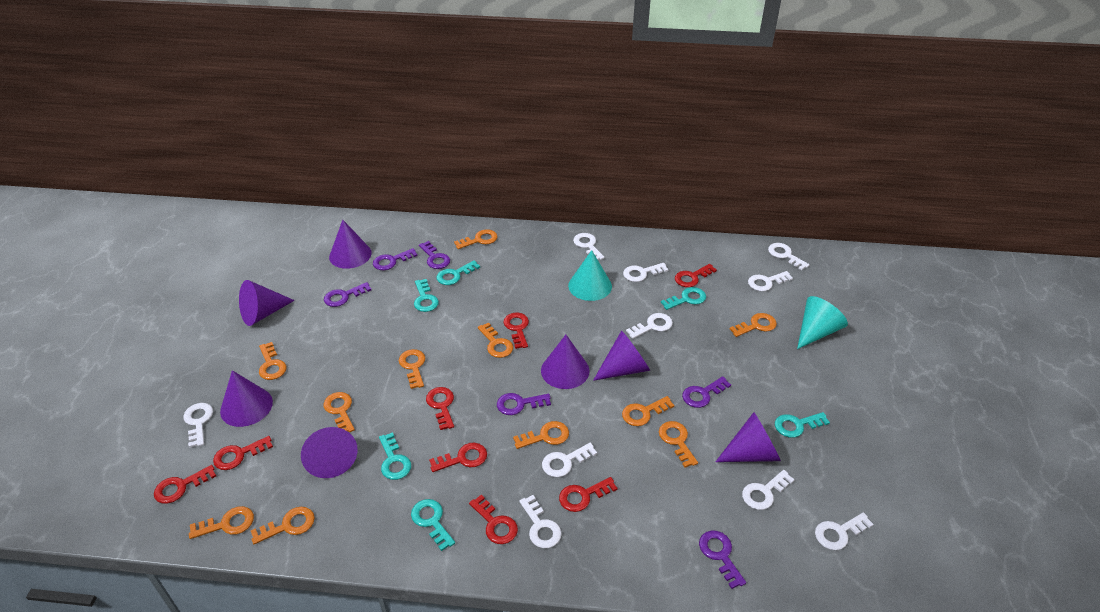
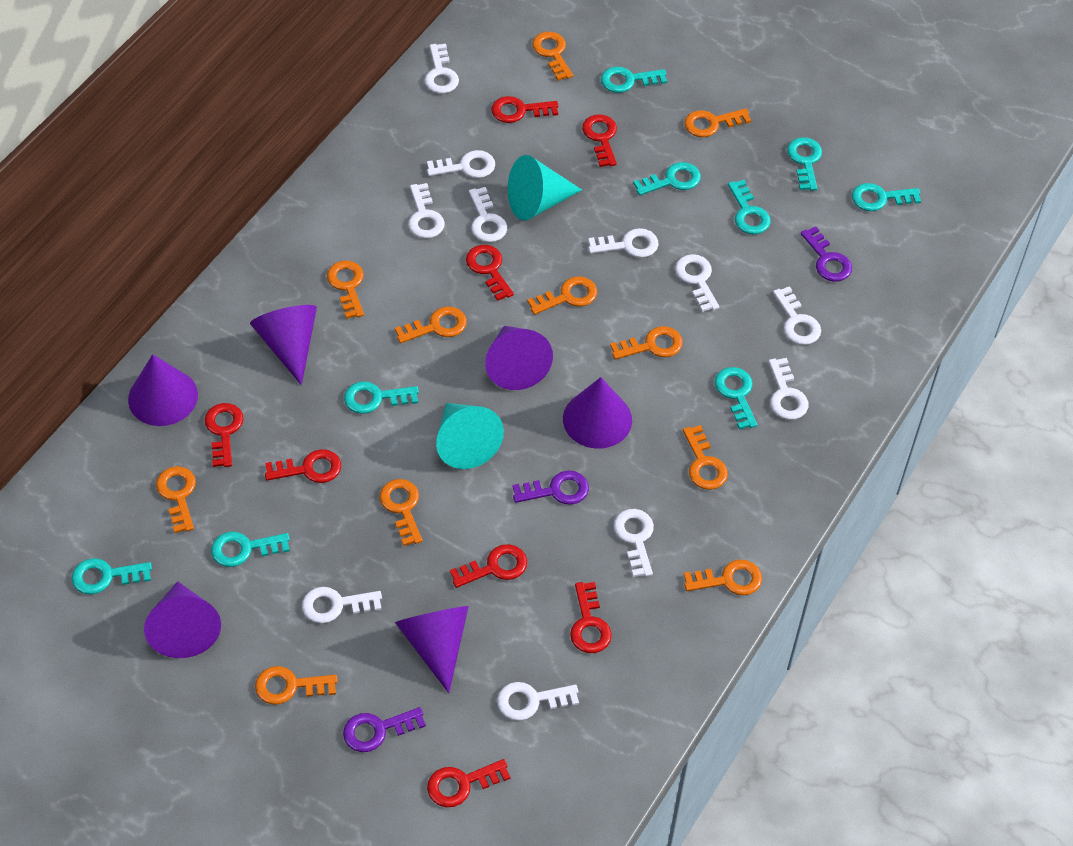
purple cone: [220,370,273,427] [239,280,295,326] [301,427,358,478] [329,220,372,269] [541,335,589,389] [593,331,650,381] [715,412,781,462] = 7 -> [128,354,198,426] [144,581,221,658] [250,305,317,385] [395,606,469,693] [485,326,553,390] [563,377,632,449] = 6
purple key: [324,282,371,307] [373,248,418,270] [419,241,450,269] [497,393,551,415] [682,376,731,408] [699,530,746,589] = 6 -> [343,707,426,752] [513,471,589,505] [801,226,852,281] = 3
turquoise key: [379,432,411,480] [411,499,455,551] [414,279,439,312] [436,260,480,285] [661,287,706,310] [775,412,830,438] = 6 -> [72,558,152,594] [211,532,290,567] [344,381,419,414] [601,67,667,93] [633,162,701,196] [715,367,758,429] [728,180,771,234] [787,137,822,191] [852,183,921,211] = 9
white key: [183,403,213,448] [519,495,562,548] [542,443,597,477] [573,233,604,260] [623,263,668,282] [626,313,673,339] [742,470,795,510] [748,271,793,291] [768,243,809,270] [815,512,874,550] = 10 -> [302,587,382,623] [409,183,445,238] [425,44,459,93] [427,150,495,178] [469,187,507,242] [497,682,579,721] [588,228,658,258] [614,509,654,577] [675,254,719,312] [769,358,809,420] [773,286,821,345] = 11

